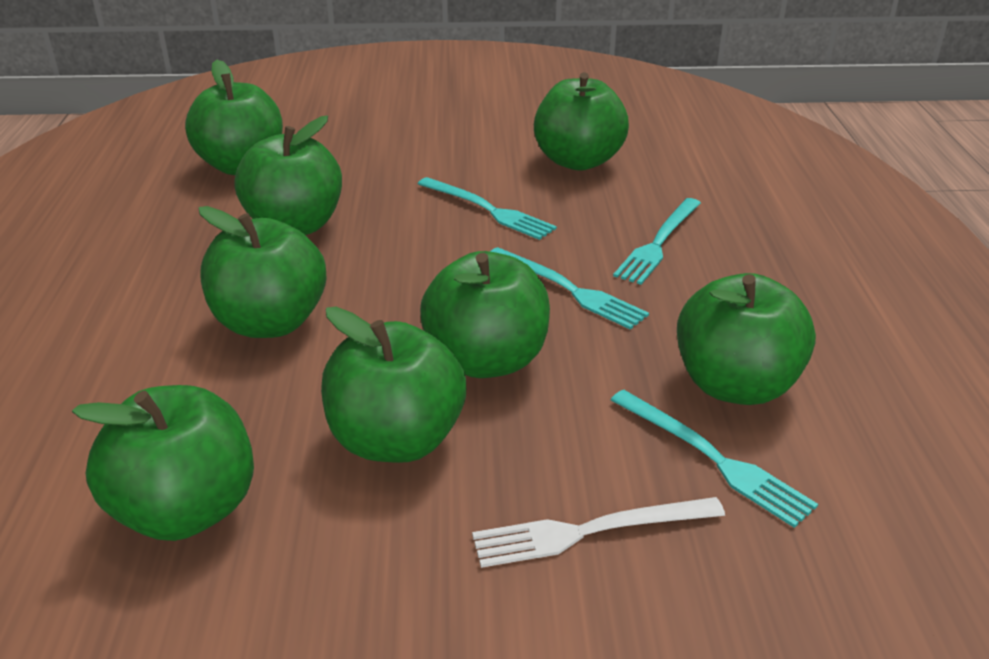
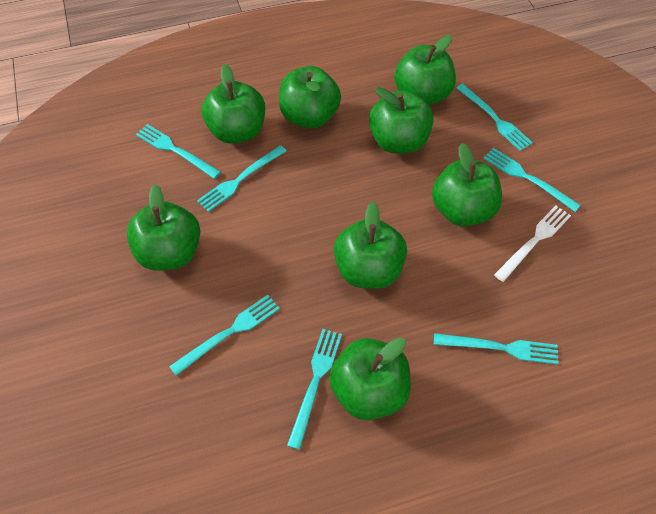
turquoise fork: [418,177,557,240] [490,247,649,330] [611,390,818,528] [613,198,701,285] = 4 -> [136,124,221,179] [169,295,280,376] [197,145,286,212] [287,329,342,450] [434,333,559,364] [456,84,533,151] [483,148,581,212] = 7

